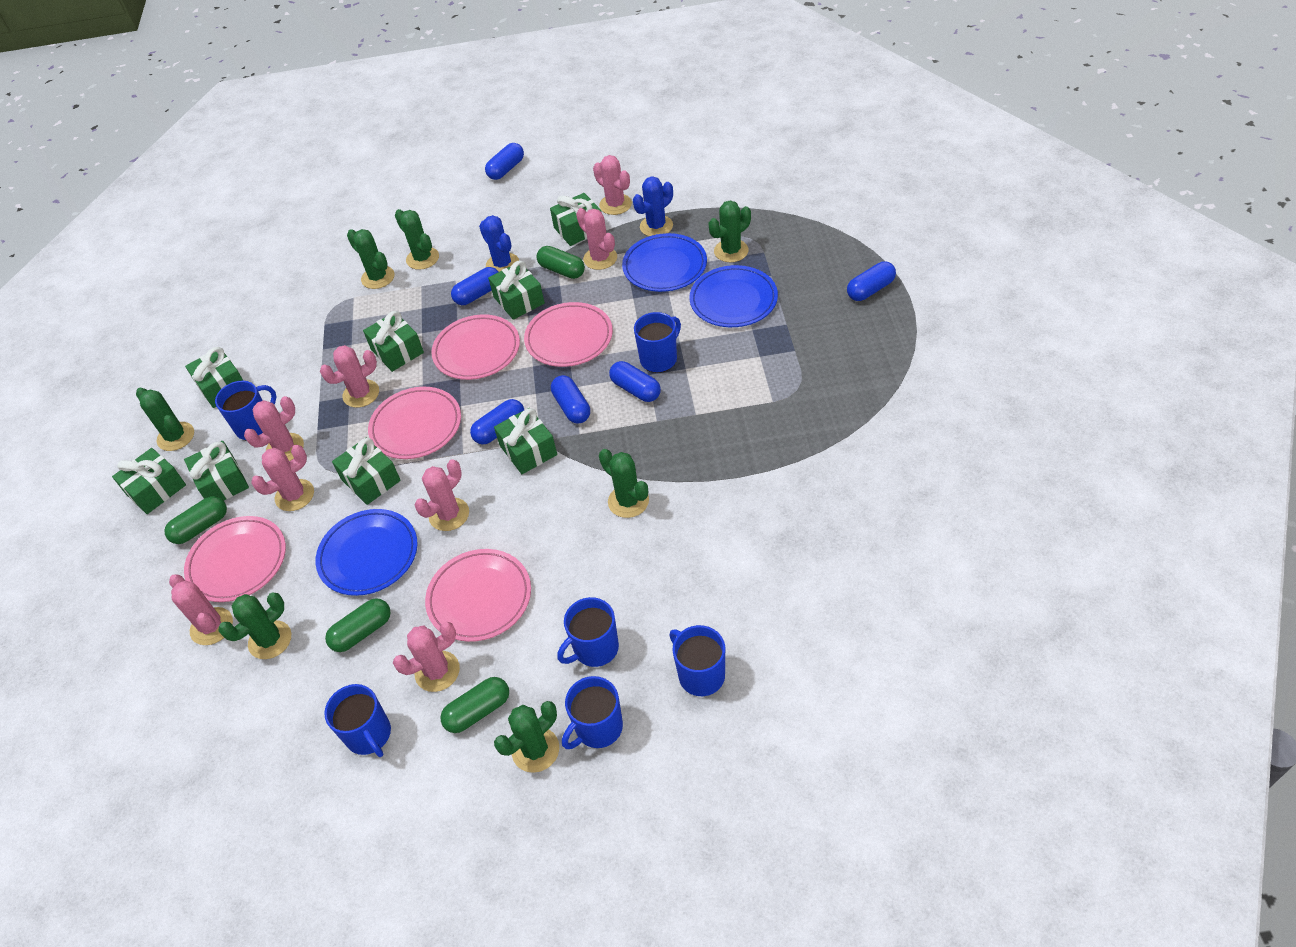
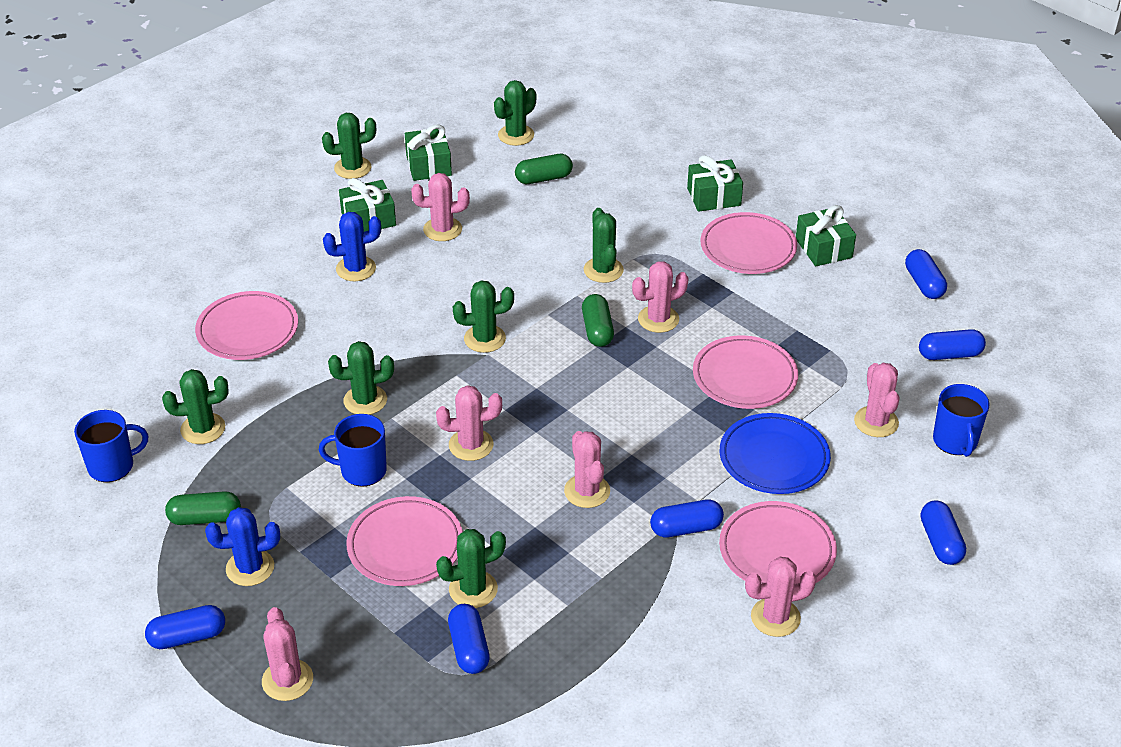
blue mug: [215,381,277,440] [324,684,391,757] [557,597,619,667] [562,676,623,749] [634,312,681,373] [670,625,725,696] = 6 -> [74,410,148,482] [319,414,387,487] [933,384,990,457] = 3
blue plate: [316,509,418,596] [622,233,707,292] [689,265,778,327] = 3 -> [720,413,831,494] = 1
green capsule: [164,496,227,544] [325,598,391,652] [440,677,509,733] [536,246,585,279] = 4 -> [165,491,241,525] [515,154,573,184] [582,294,614,347] = 3
green gift: [112,448,186,514] [184,441,249,501] [185,347,243,408] [332,438,401,505] [363,311,424,372] [488,261,545,320] [494,408,557,474] [550,193,601,246] = 8 -> [339,178,396,232] [405,124,452,181] [687,155,743,212] [796,205,856,266] = 4
pink cactus: [169,574,233,645] [244,396,304,461] [251,445,314,511] [320,345,379,408] [393,622,460,692] [415,459,469,531] [576,208,617,270] [593,155,632,215] = 8 -> [262,607,313,701] [411,173,470,241] [436,385,502,461] [564,431,610,508] [632,261,689,333] [745,557,817,637] [854,363,899,437] = 7

